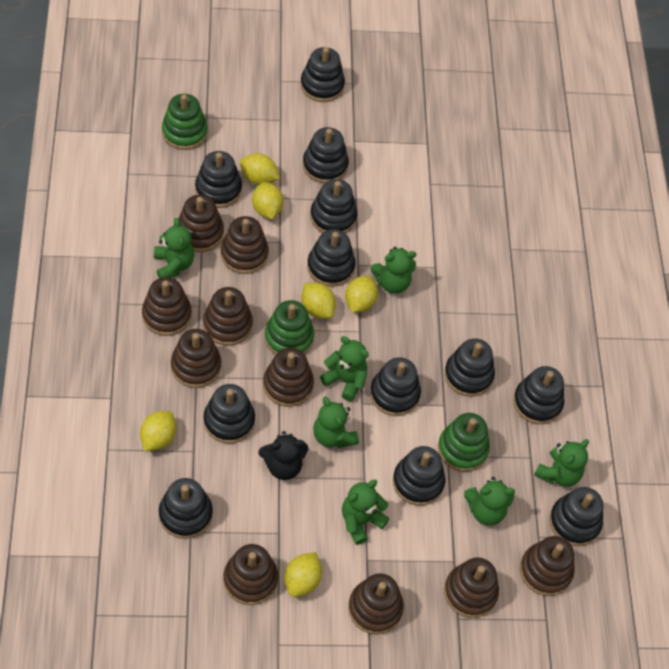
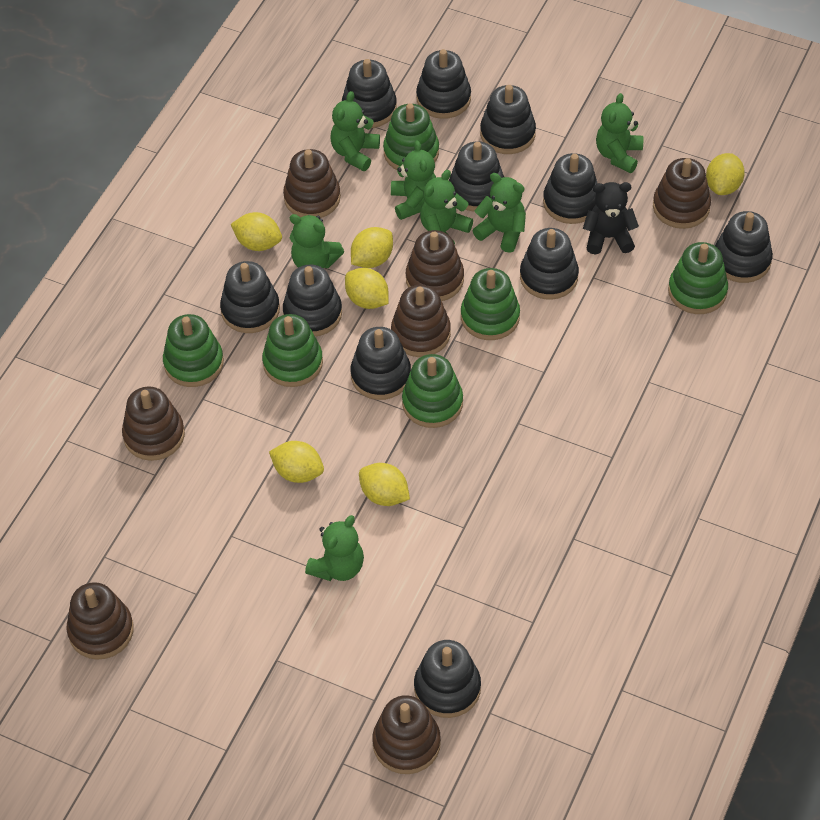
black stacking toy: [159,478,213,539] [195,151,242,208] [204,384,255,444] [301,47,345,102] [303,127,349,183] [307,229,356,287] [310,179,357,233] [370,357,421,416] [393,446,445,506] [444,338,495,397] [513,366,564,424] [549,487,603,546] = 12 -> [220,261,280,333] [283,264,342,336] [342,59,397,128] [350,327,411,400] [414,640,481,718] [416,49,471,119] [449,141,504,212] [480,85,536,154] [520,228,579,300] [543,153,598,224] [715,211,773,283] = 11
brown stacking toy: [142,277,192,336] [171,329,221,388] [179,195,224,252] [203,287,253,346] [221,216,269,274] [223,544,278,605] [263,348,314,407] [348,574,404,635] [444,557,499,618] [520,536,575,596] = 10 -> [67,582,134,660] [122,387,185,461] [283,149,341,218] [372,695,441,774] [391,285,451,357] [406,230,464,301] [653,158,711,229] = 7
green stacking toy: [162,94,208,150] [265,300,314,355] [438,413,490,472] = 3 -> [163,314,224,387] [262,314,323,387] [383,103,439,170] [402,354,463,428] [461,268,520,340] [668,242,728,314] = 6

